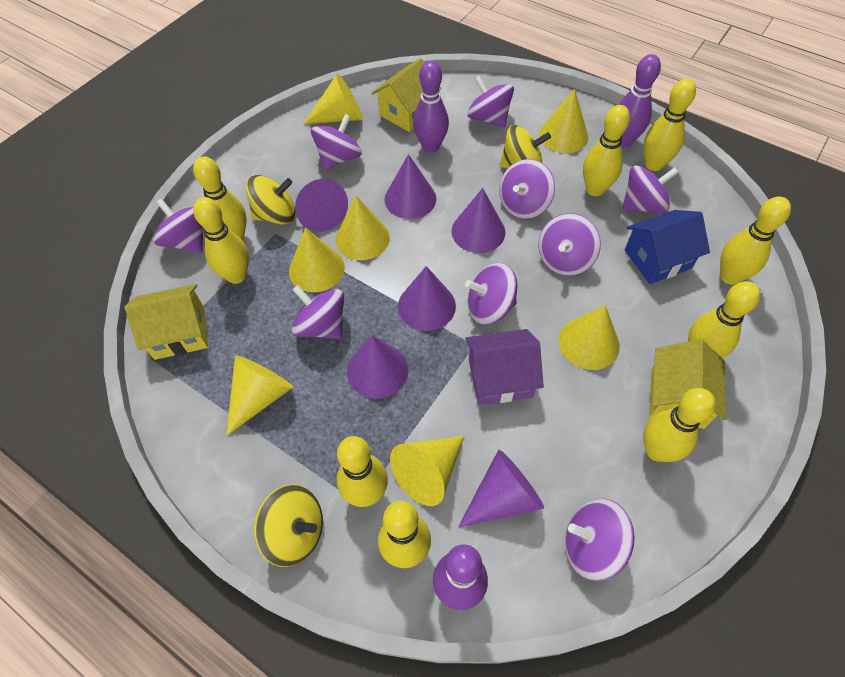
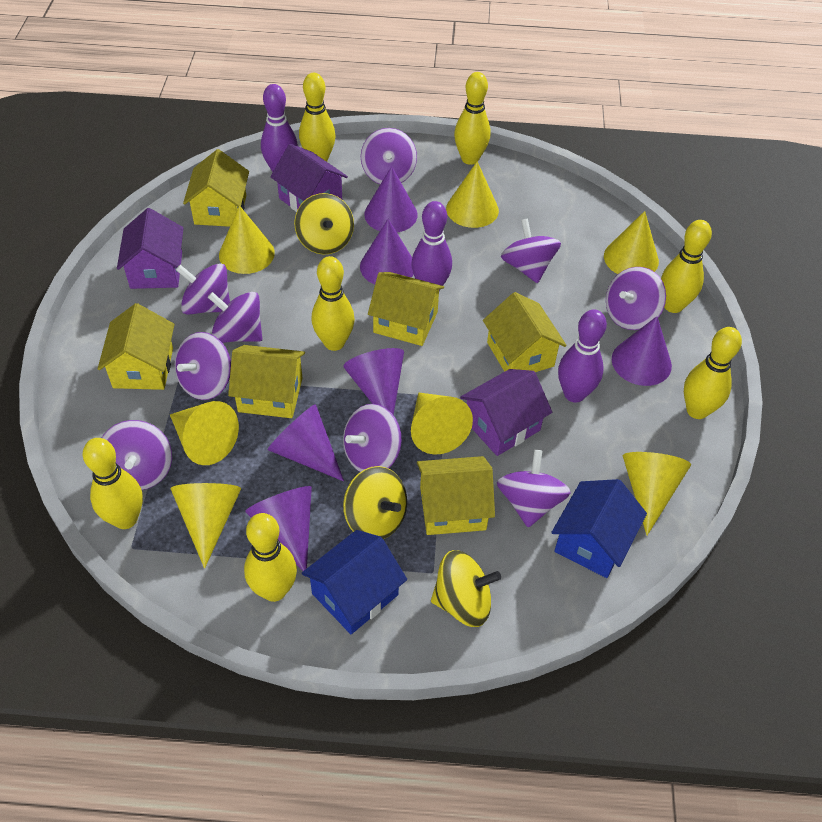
blue house: [625,210,710,284] = 1 -> [302,530,407,634] [551,479,647,578] = 2
purple house: [465,329,544,405] = 1 -> [117,208,184,289] [270,144,348,212] [460,369,552,456] = 3
yellow bowling pin: [193,156,247,241] [193,197,249,284] [337,436,388,507] [378,501,431,568] [583,105,630,196] [643,388,716,462] [644,79,696,171] [688,281,760,358] [720,196,791,285] = 9 -> [83,438,143,529] [244,513,297,602] [299,73,336,162] [312,256,355,351] [454,72,490,165] [661,220,712,313] [684,327,742,419] = 7
yellow house: [125,284,208,360] [372,58,441,132] [649,339,726,429] = 3 -> [98,303,175,390] [183,149,249,227] [228,345,305,418] [368,272,444,346] [417,456,495,535] [483,292,567,372] = 6

